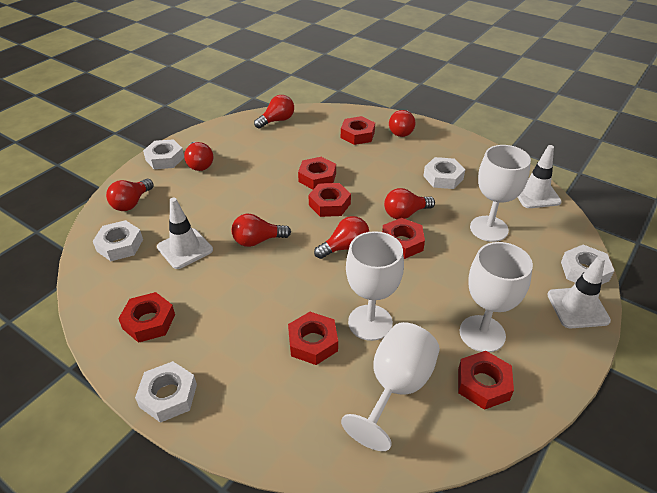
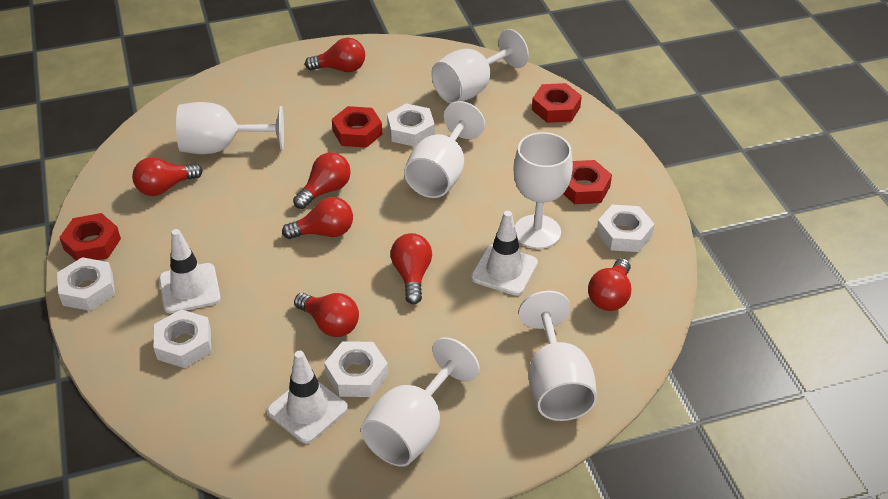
red nut: [118,292,175,343] [288,312,338,365] [298,157,336,189] [308,183,351,217] [341,116,375,145] [382,218,425,259] [458,351,514,410] = 7 -> [59,213,121,261] [332,106,382,148] [532,83,582,123] [563,160,612,204] = 4
white goblet: [341,322,440,451] [346,231,404,341] [460,242,533,352] [470,145,531,242] = 4 -> [176,102,284,154] [361,337,480,467] [404,101,485,198] [432,29,529,103] [513,132,573,249] [519,291,597,421] = 6

